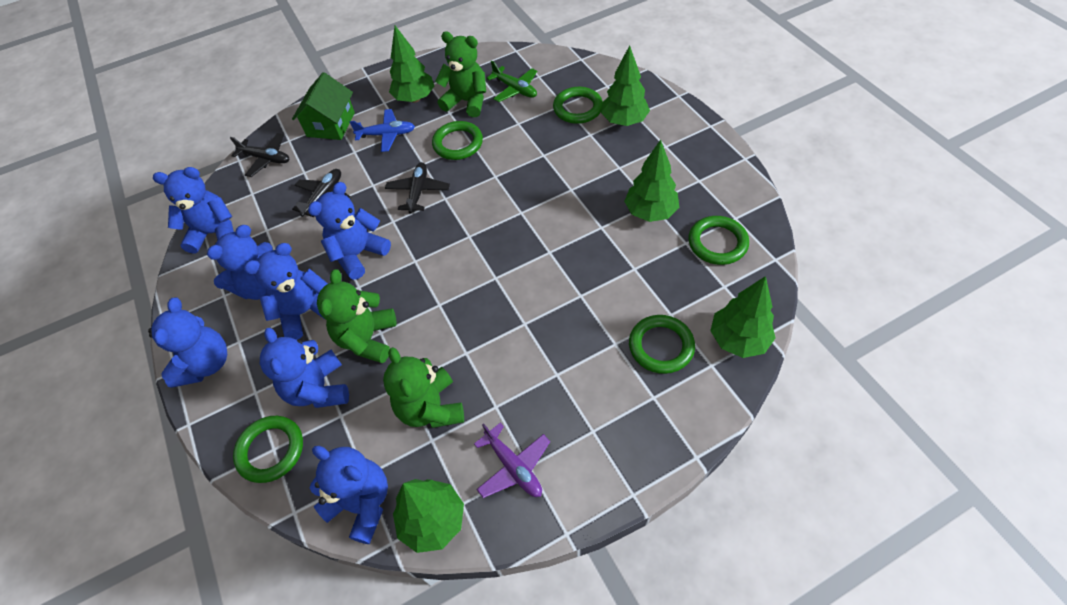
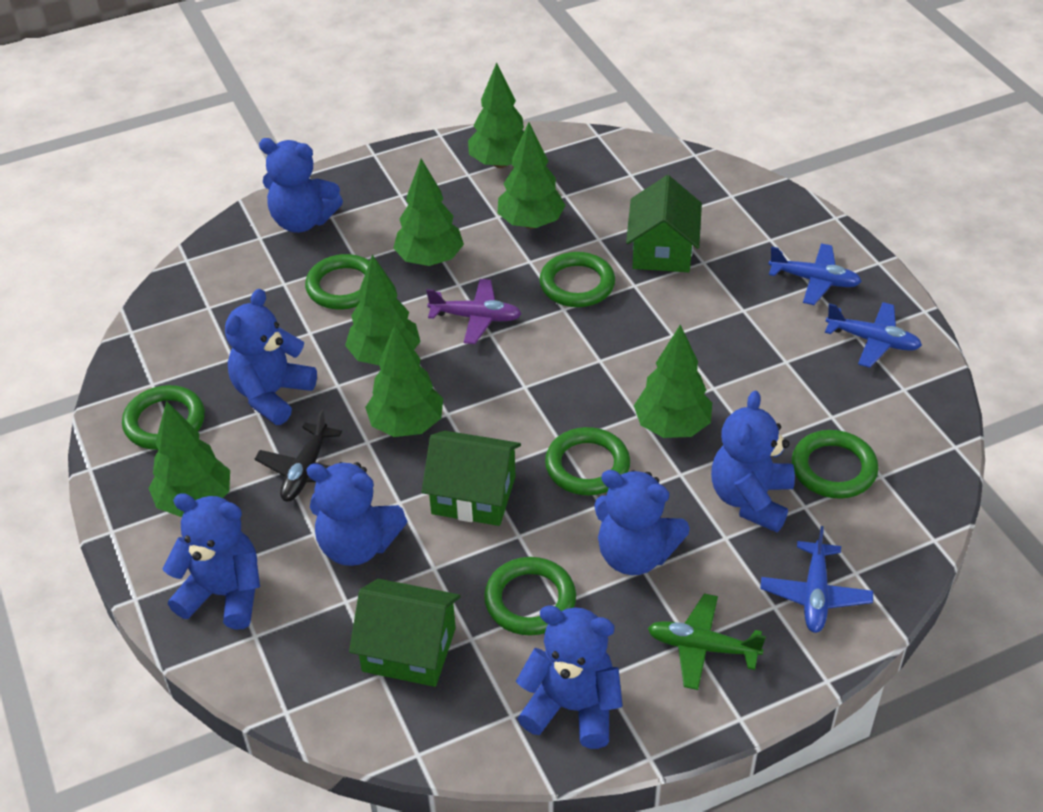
black plane: [230,133,289,177] [292,169,351,217] [385,162,450,214] = 3 -> [255,409,342,502] = 1
blue plane: [350,109,415,152] = 1 -> [760,526,873,633] [769,244,862,305] [825,302,922,368] = 3
green house: [292,72,355,140] = 1 -> [349,579,461,687] [421,431,521,526] [626,175,702,272] = 3
green ring: [233,416,303,483] [432,121,483,160] [553,87,603,124] [629,315,695,374] [688,216,749,265] = 5 -> [122,385,205,450] [305,254,370,310] [484,557,576,635] [539,252,615,307] [545,427,630,495] [792,430,878,499] = 6
green teddy bear: [317,269,397,363] [383,347,464,428] [435,32,486,117] = 3 -> none = 0
green tree: [389,26,434,103] [393,479,464,553] [601,45,650,126] [624,140,679,222] [710,276,775,358] = 5 -> [149,401,230,517] [345,254,421,365] [365,324,443,437] [393,159,464,266] [468,62,524,168] [498,122,566,229] [634,324,712,438] = 7

